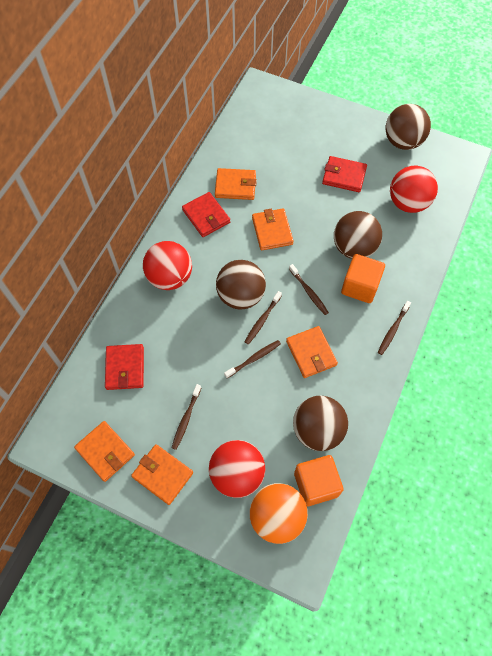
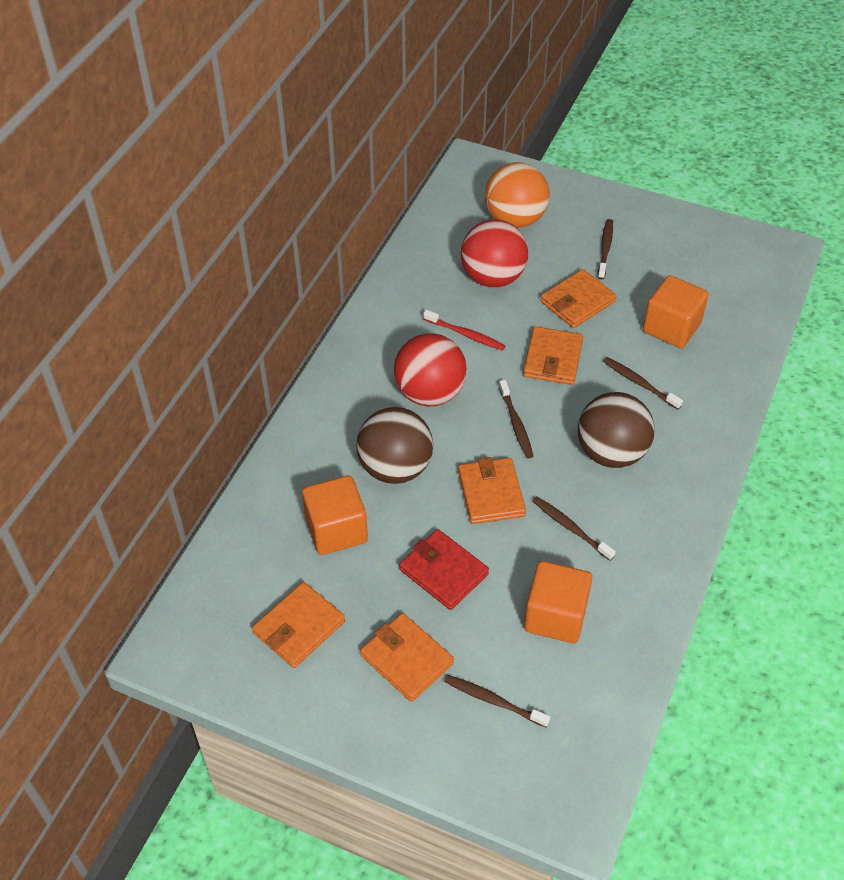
brown ball: [216,260,266,310] [293,396,348,451] [334,211,382,259] [386,104,431,150] = 4 -> [356,407,433,484] [578,392,654,468] = 2
orange cube: [294,455,343,507] [341,254,385,303] = 2 -> [302,476,368,555] [524,561,592,643] [643,275,709,348] = 3
red ball: [143,241,192,290] [209,440,265,498] [390,166,438,213] = 3 -> [394,333,467,406] [461,220,528,287] = 2
red toothbrush: none = 0 -> [423,310,505,351] = 1
red wallet: [105,344,144,390] [182,192,230,237] [322,156,367,192] = 3 -> [399,529,489,610] = 1

